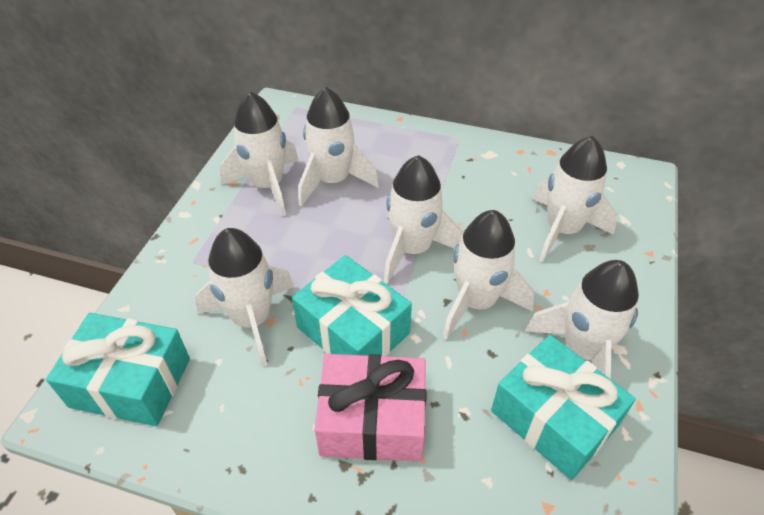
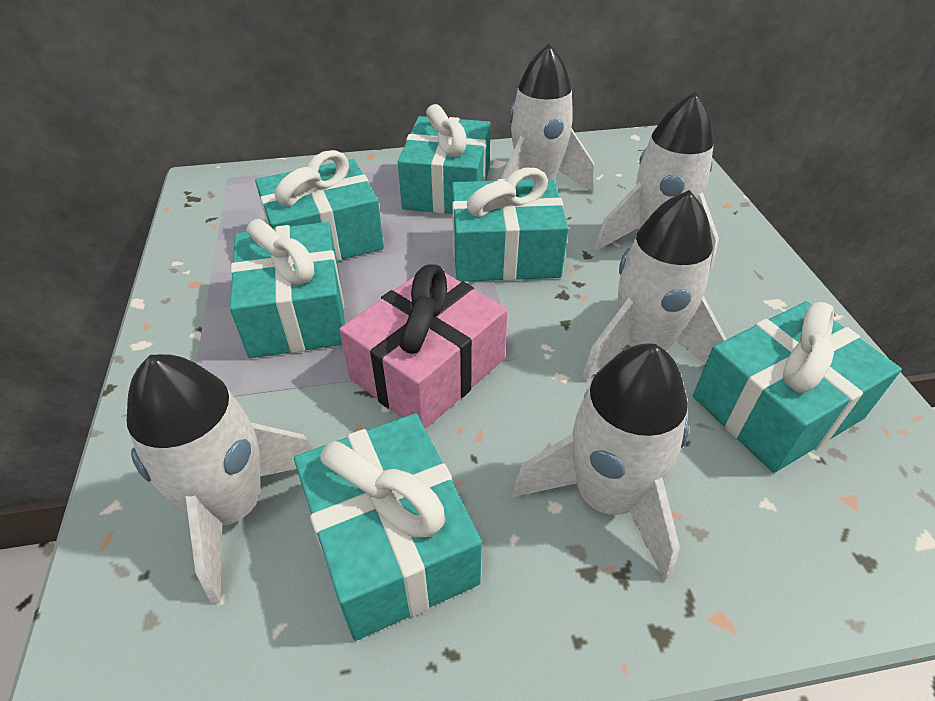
turquoise gift: [46,313,190,426] [292,255,412,356] [491,335,636,480] = 3 -> [230,219,345,358] [255,150,384,261] [294,413,482,641] [398,104,491,214] [452,168,569,282] [693,301,902,473] = 6
white rocket: [195,228,294,367] [220,92,299,216] [298,87,379,207] [384,155,464,284] [443,210,534,340] [525,260,639,379] [533,136,618,262] = 7 -> [127,354,313,603] [501,44,594,192] [513,343,689,581] [582,190,727,381] [595,92,719,270] = 5

